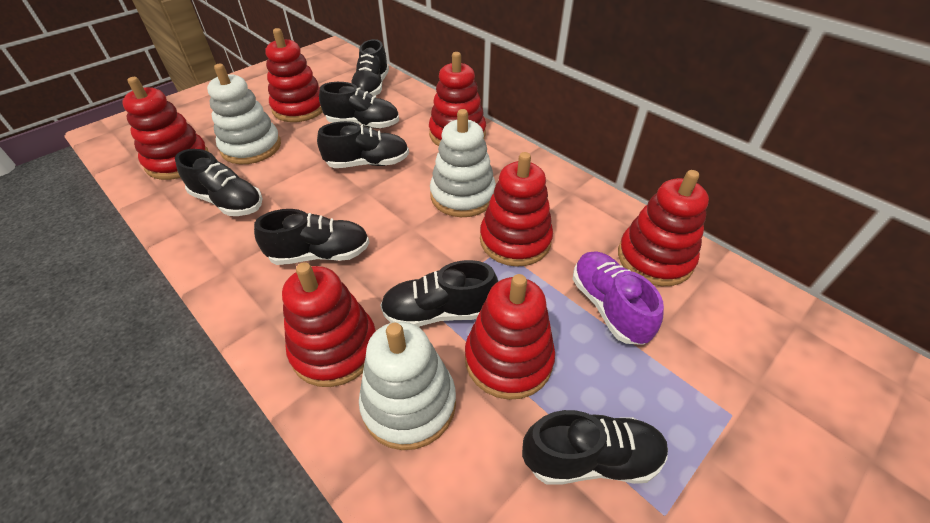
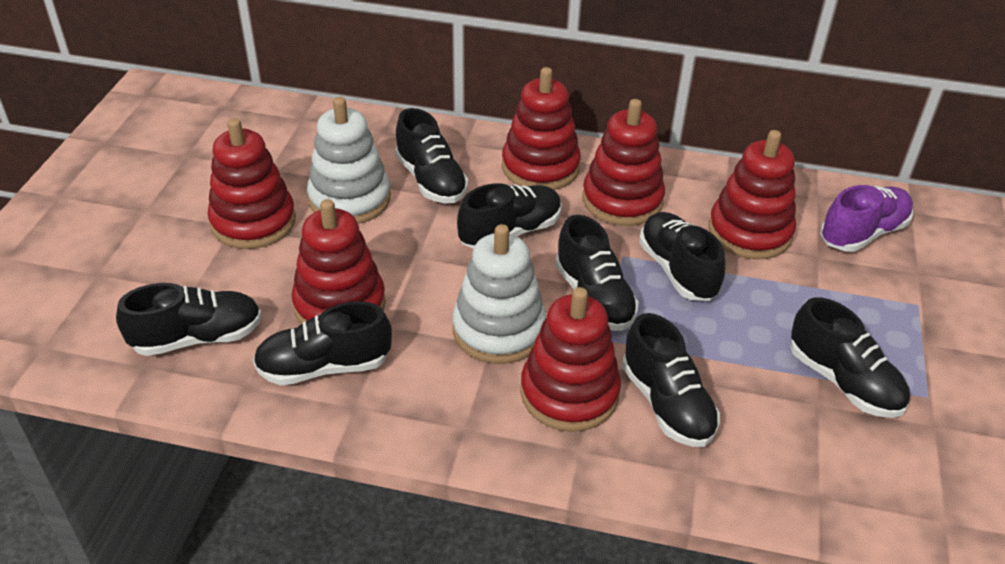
black shoe: [175,149,263,216] [254,209,370,265] [317,121,409,168] [319,82,399,129] [352,39,389,96] [380,260,498,327] [522,410,668,485] = 7 -> [116,283,262,356] [253,301,392,385] [395,108,469,203] [457,183,562,249] [555,215,639,331] [622,313,720,447] [639,212,725,301] [790,297,910,418] = 8
red stacking toy: [122,77,209,180] [265,28,323,122] [282,262,376,387] [429,52,486,146] [465,274,555,400] [480,152,553,267] [618,170,709,286] = 7 -> [208,118,296,249] [291,199,386,324] [502,67,581,190] [520,287,621,432] [582,99,665,226] [709,130,796,260] = 6
white stacking toy: [207,64,281,164] [359,322,456,450] [430,109,496,217] = 3 -> [307,97,391,224] [452,224,546,364] = 2

